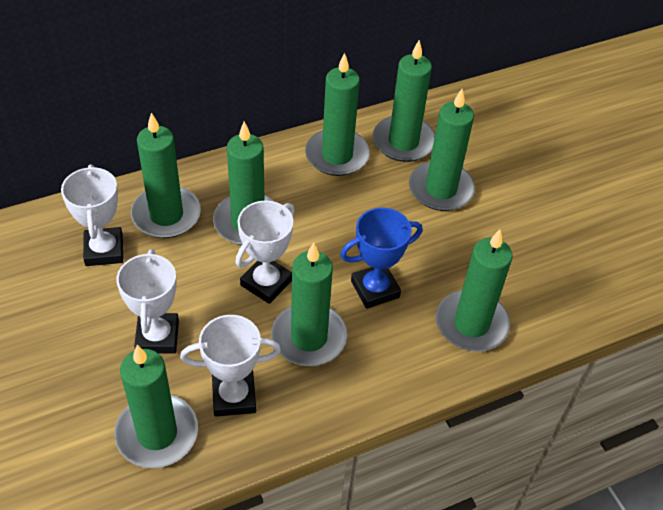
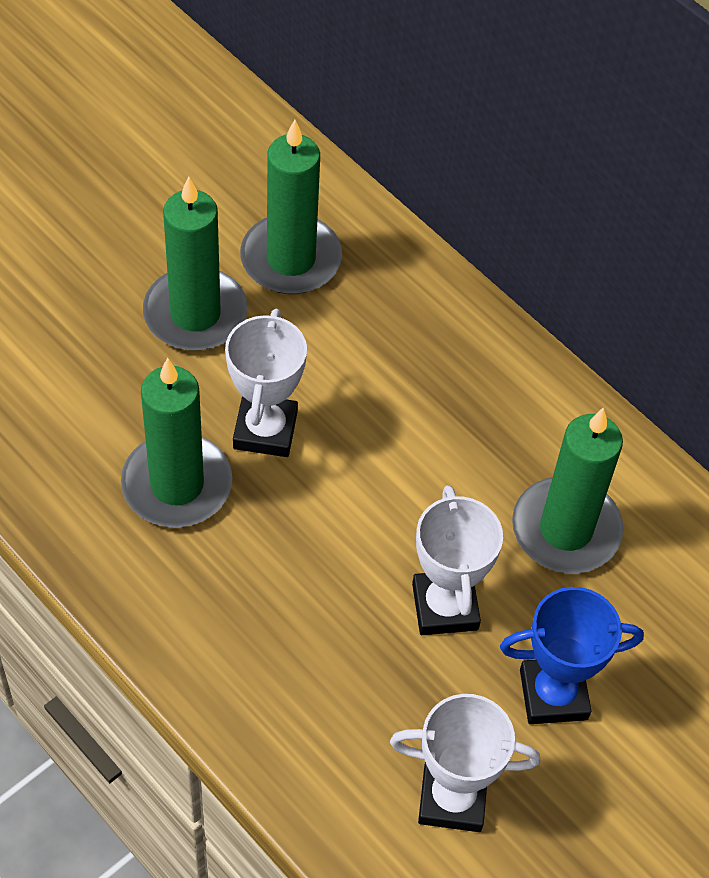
green candle: [114,345,198,468] [131,113,201,238] [213,122,275,245] [271,243,347,366] [305,53,370,176] [373,40,435,162] [409,89,475,211] [436,229,513,352] = 8 -> [121,358,233,528] [143,177,247,351] [240,120,342,294] [512,408,623,573] = 4
white trophy: [61,165,123,266] [116,249,179,354] [180,315,281,417] [235,200,295,304] = 4 -> [225,309,307,457] [390,694,540,832] [412,485,503,635] = 3

